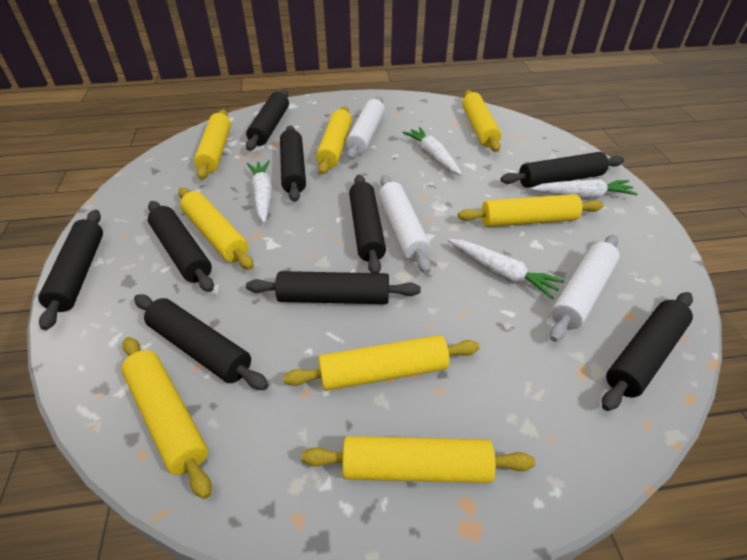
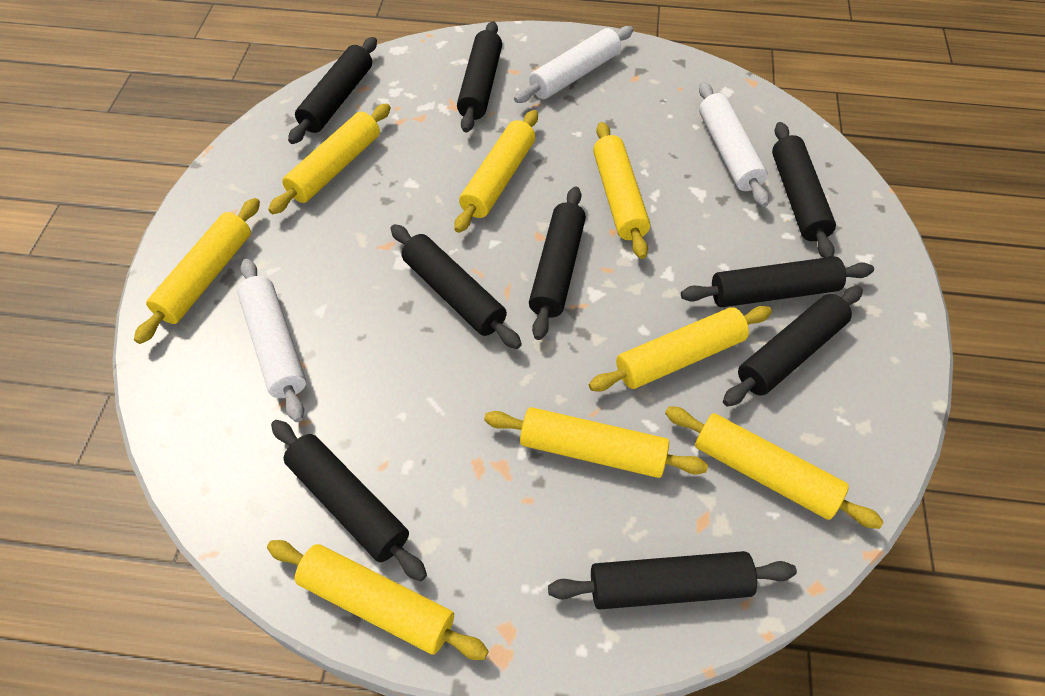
white carrot: [247,160,272,223] [402,127,462,175] [448,239,564,299] [531,179,638,198] = 4 -> none = 0

